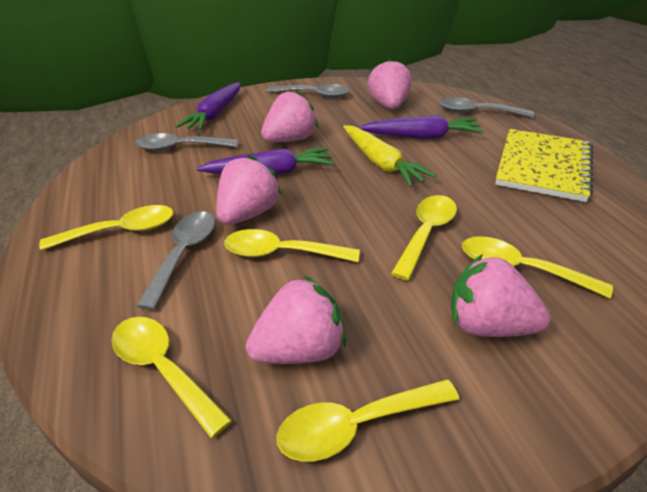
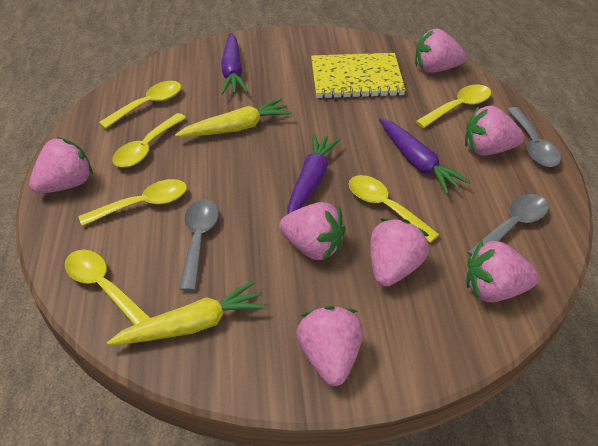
grey spoon: [136,133,238,151] [137,212,215,310] [266,84,350,98] [439,97,534,118] = 4 -> [179,199,219,291] [467,194,549,256] [507,107,561,167] = 3
pink strawberry: [216,155,282,225] [246,276,346,364] [261,90,318,142] [367,58,412,109] [451,254,550,337] = 5 -> [29,137,93,194] [279,202,345,260] [296,306,363,386] [370,218,429,287] [415,28,466,73] [465,106,524,156] [466,240,539,302] = 7
yellow carrot: [343,125,436,187] = 1 -> [107,281,266,345] [175,98,292,137] = 2

